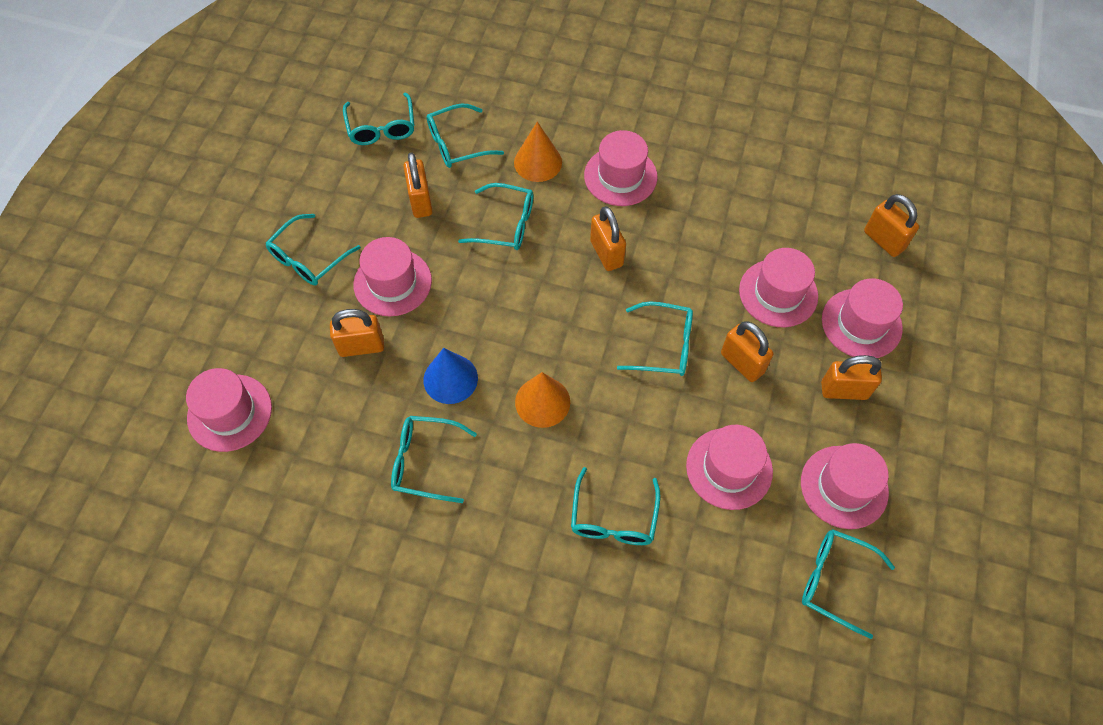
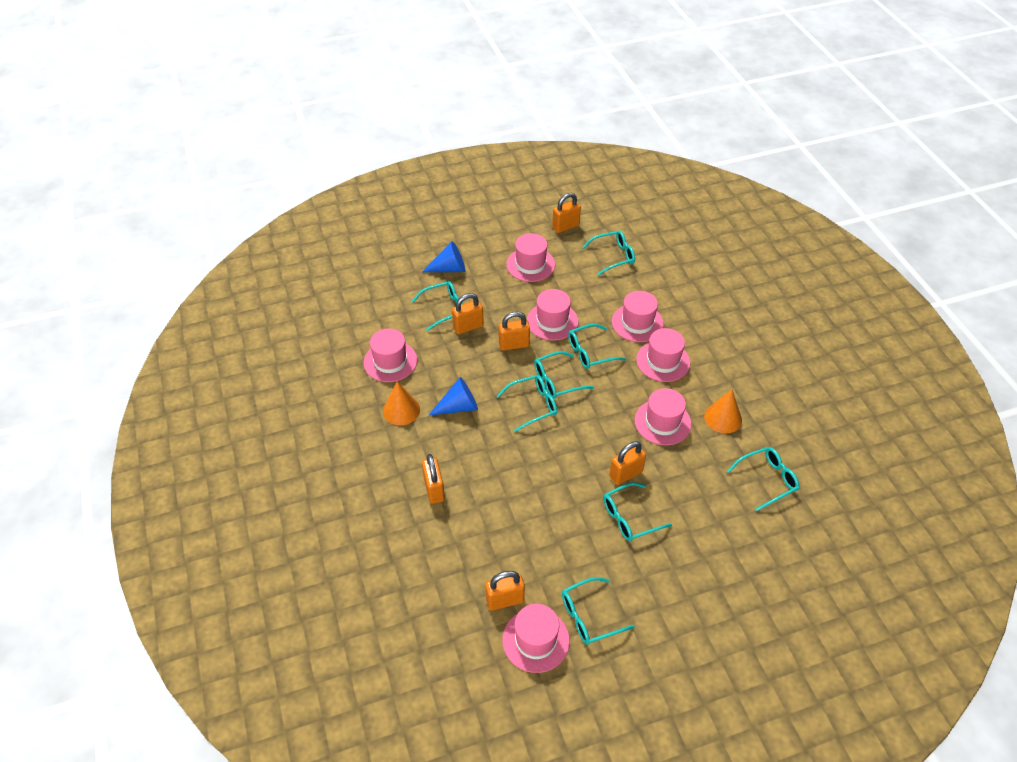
blue cone: [423,348,478,404] = 1 -> [422,241,465,272] [428,377,478,416] = 2

